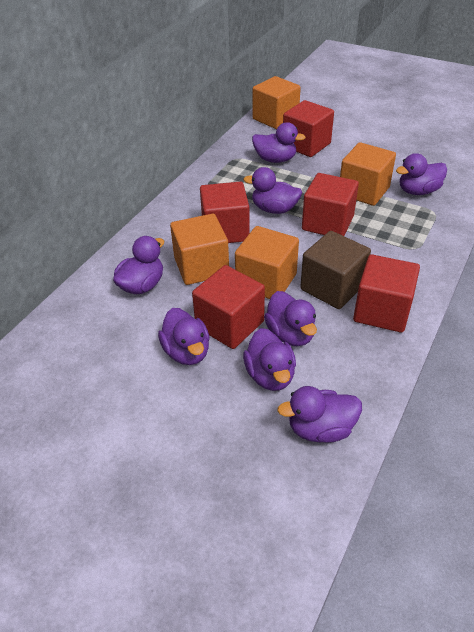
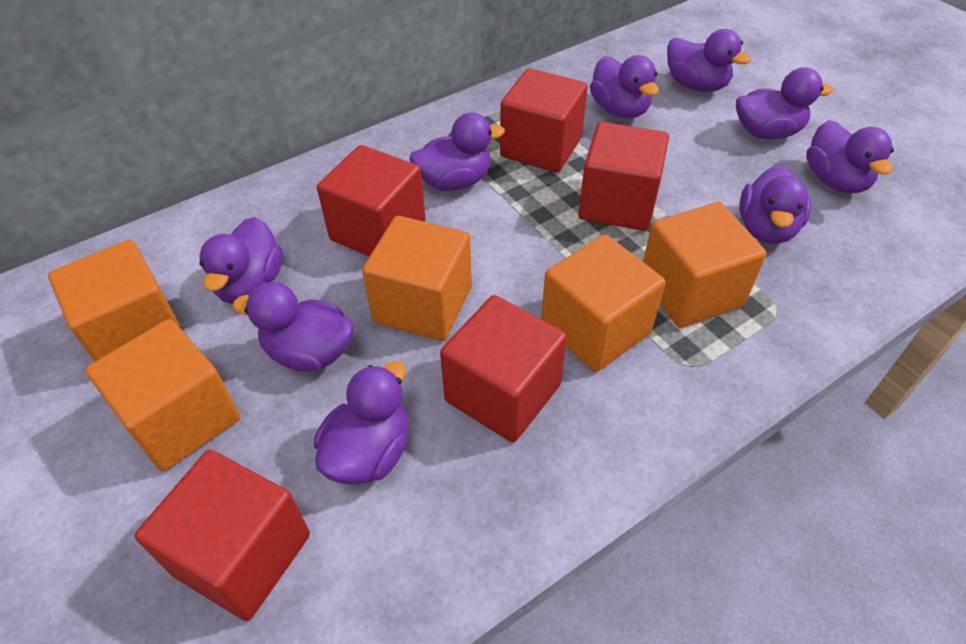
brown cube: [300,231,371,309] = 1 -> none = 0
orange cube: [170,214,229,285] [235,226,299,299] [253,76,301,129] [340,142,396,206] = 4 -> [48,240,183,362] [85,319,240,471] [362,216,472,341] [541,235,666,372] [643,202,767,328] = 5
purple duck: [113,236,164,294] [158,308,210,365] [243,167,302,214] [243,328,296,391] [252,122,306,163] [264,291,317,346] [277,386,362,443] [396,153,447,195] = 8 -> [199,217,283,304] [233,282,354,372] [314,361,408,485] [410,113,505,191] [590,55,659,119] [667,29,751,92] [736,67,833,139] [739,165,811,244] [806,120,894,194] = 9

